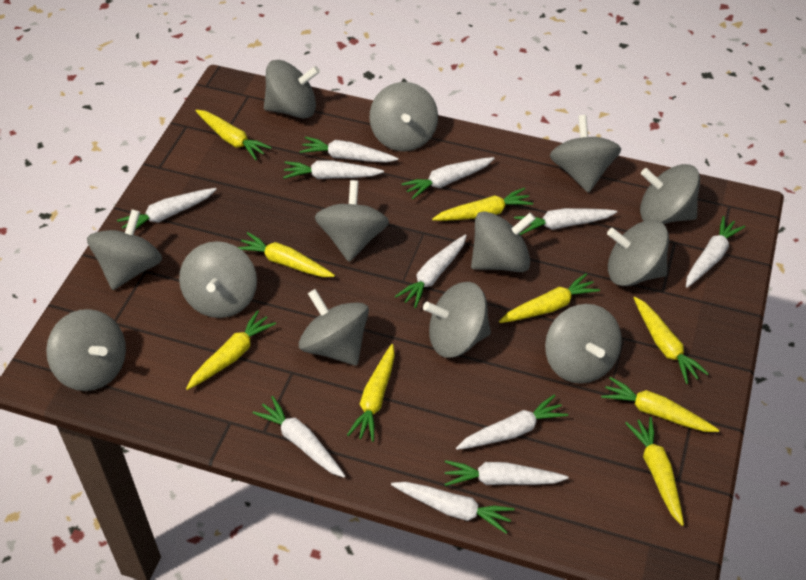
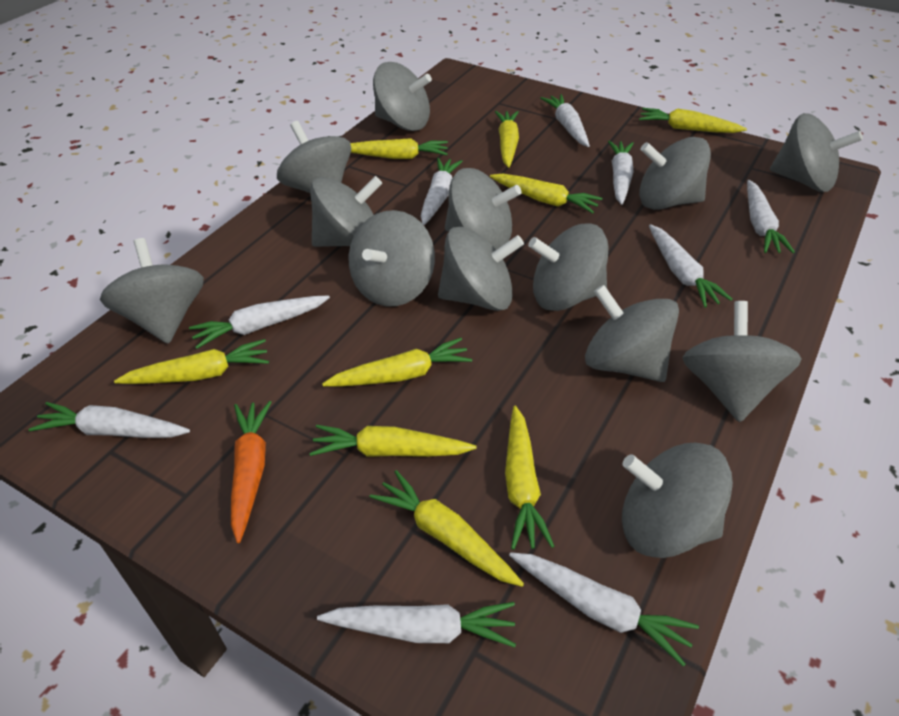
orange carrot: none = 0 -> [231,401,272,543] = 1
white carrot: [117,188,217,229] [253,396,345,478] [283,161,384,179] [300,136,398,162] [391,482,515,534] [395,235,467,308] [402,157,495,199] [445,460,569,486] [456,394,568,450] [514,208,617,235] [686,216,745,288] = 11 -> [29,402,190,438] [189,295,330,349] [317,602,516,648] [421,158,463,225] [509,552,699,667] [540,94,590,147] [608,141,634,205] [649,224,733,308] [747,180,795,253] = 9

